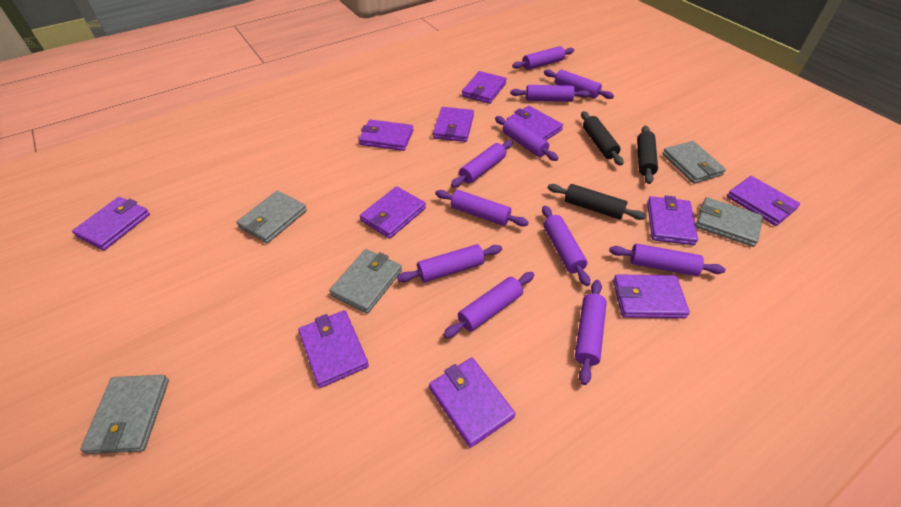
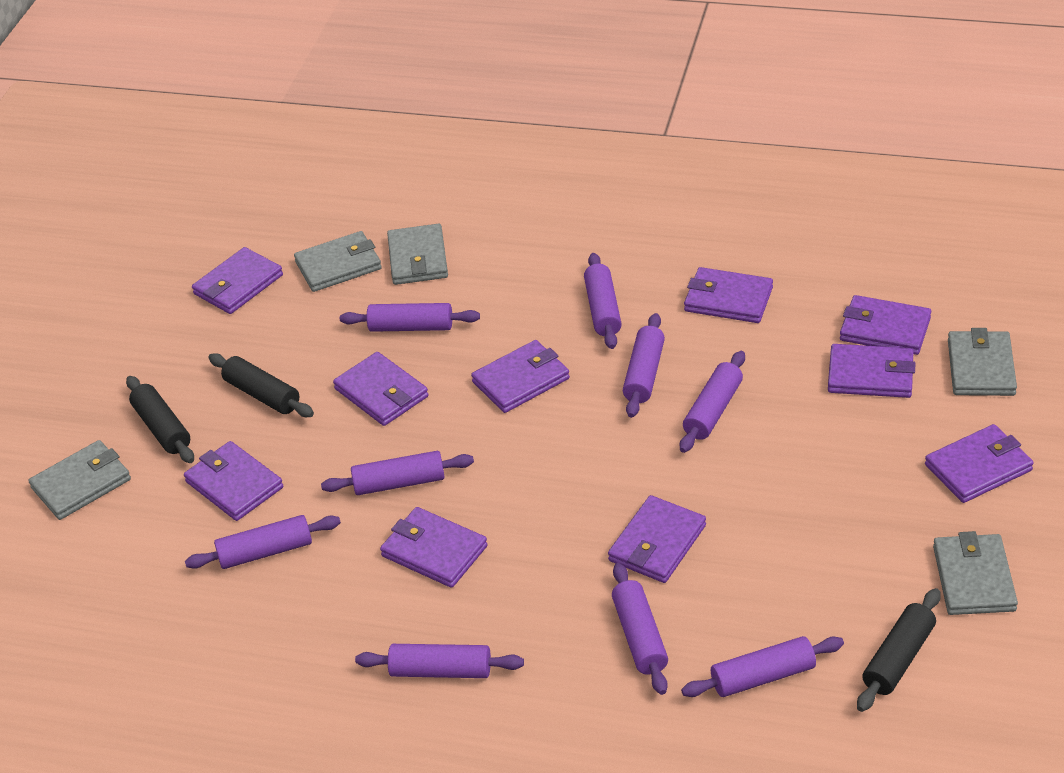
purple rolling pin: [397,244,502,282] [435,190,529,226] [443,272,534,338] [451,140,513,188] [495,116,558,161] [510,85,590,102] [512,46,574,70] [542,206,590,286] [544,69,614,99] [575,280,607,385] [609,244,725,276] = 11 -> [185,515,341,569] [321,451,474,495] [340,303,480,332] [355,644,524,678] [584,253,622,349] [612,563,668,695] [623,313,665,418] [680,351,745,453] [681,636,844,697] = 9
purple wallet: [72,197,150,250] [298,310,369,388] [359,119,413,151] [360,186,426,239] [429,358,515,448] [433,107,474,142] [462,71,507,104] [507,106,563,140] [613,274,690,318] [647,195,698,245] [727,176,800,226] = 11 -> [184,441,283,521] [192,247,283,314] [333,352,429,426] [380,507,488,588] [471,340,570,413] [608,495,706,583] [684,267,773,323] [828,344,915,398] [840,295,931,355] [925,424,1034,503] = 10

